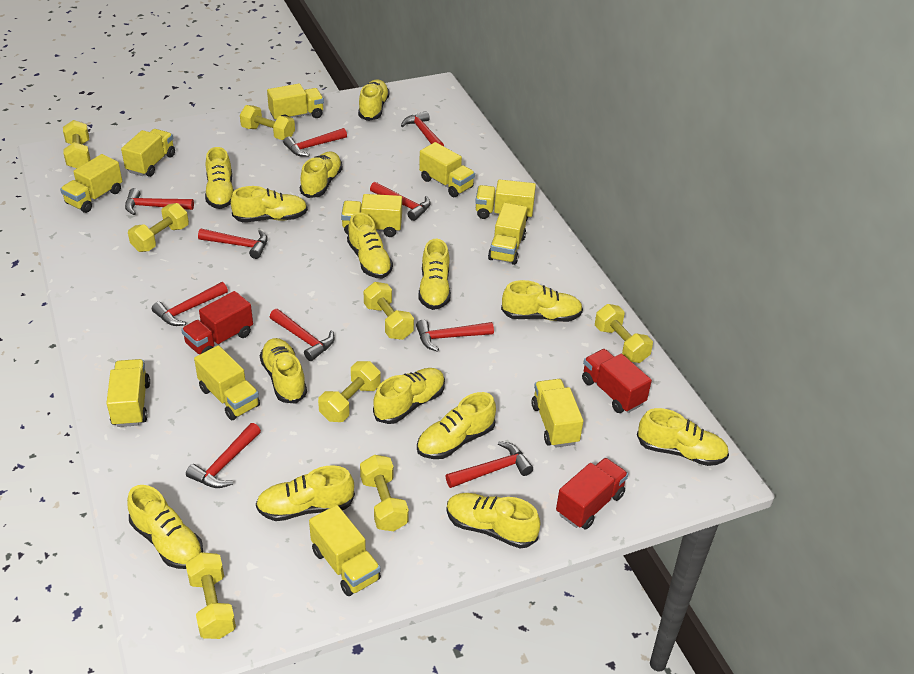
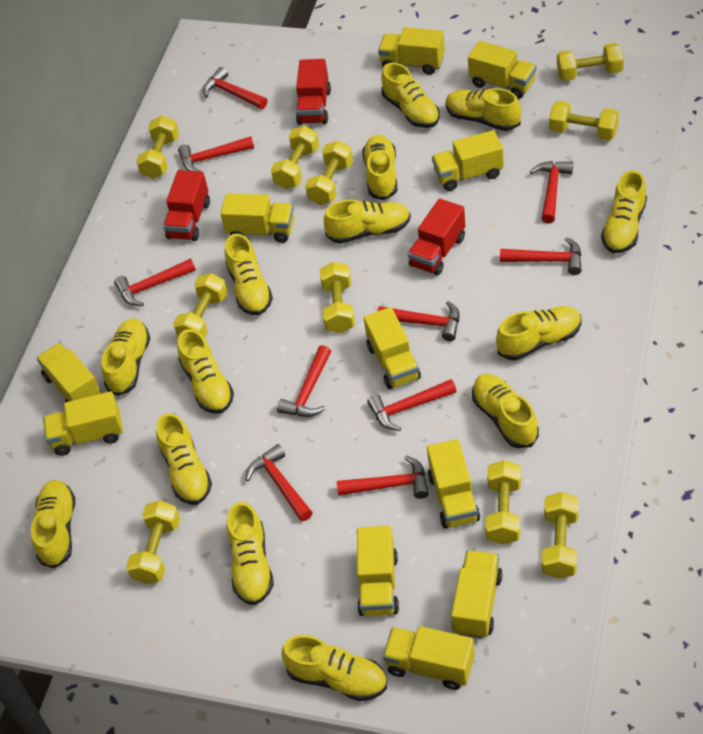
yellow dumbbell: [63,120,90,168] [128,203,189,252] [186,552,236,639] [240,105,295,140] [318,361,381,422] [360,455,409,531] [364,282,414,340] [595,304,653,363] = 8 -> [126,500,180,584] [136,116,179,179] [173,273,228,338] [271,126,319,189] [305,141,353,205] [320,262,355,333] [486,460,521,545] [542,492,579,579] [549,101,619,140] [557,43,624,81] = 10

